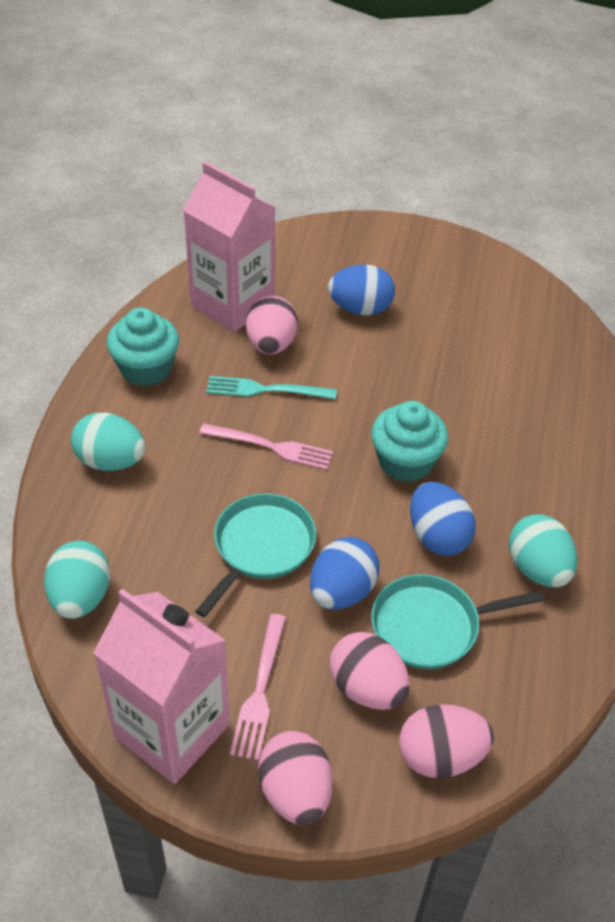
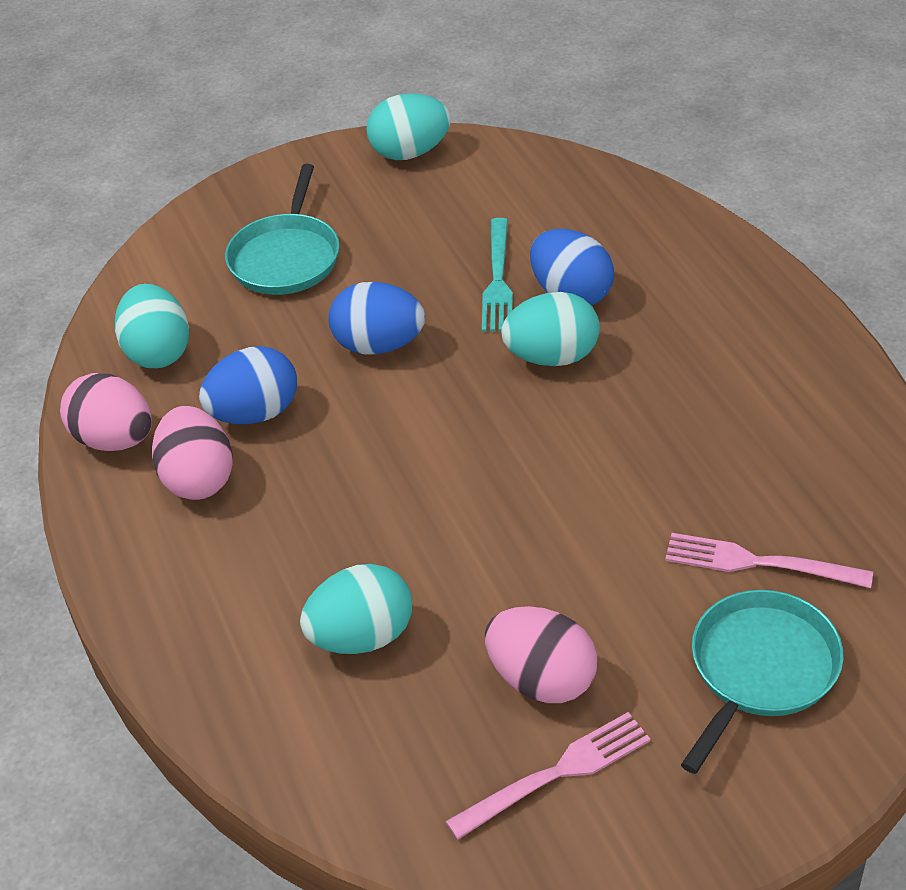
pink carton: [93,589,230,784] [183,161,276,333] = 2 -> none = 0
pink egg: [246,295,298,355] [258,731,333,825] [330,632,410,710] [399,704,494,778] = 4 -> [60,373,152,451] [152,406,233,500] [485,606,597,703] = 3
turquoise cupcake: [107,307,179,386] [371,401,448,482] = 2 -> none = 0
turquoise egg: [44,541,110,619] [71,412,146,471] [509,514,577,588] = 3 -> [115,284,189,368] [300,564,412,654] [366,93,451,160] [501,292,600,366] = 4

